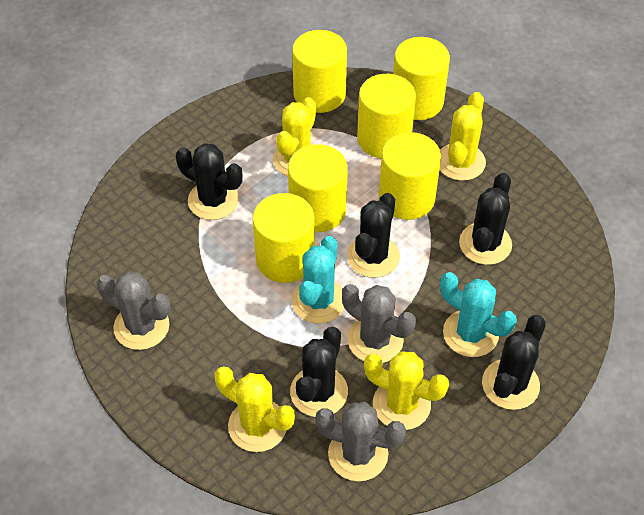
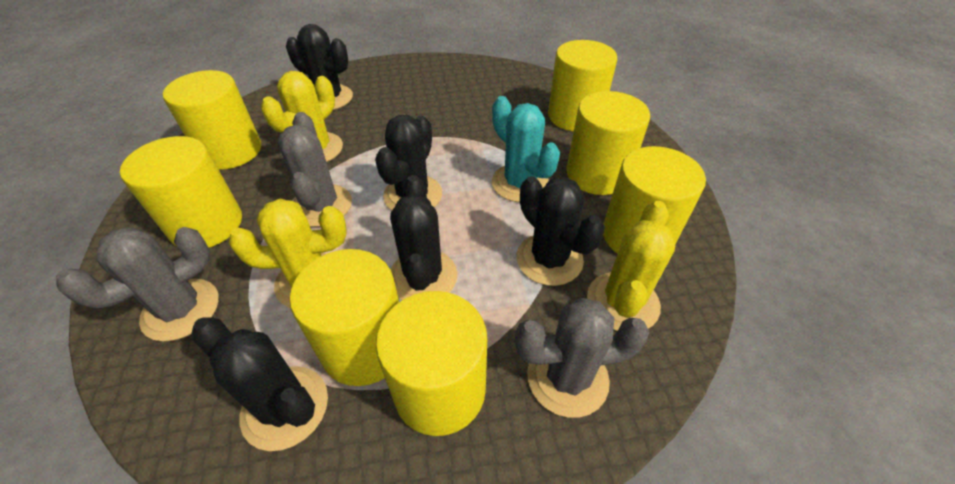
turquoise cactus: [291,236,344,323] [440,272,517,357] = 2 -> [492,96,560,202] = 1
yellow cactus: [214,366,295,452] [273,97,316,176] [364,351,449,430] [440,92,486,181] = 4 -> [228,199,347,308] [261,71,343,162] [587,201,675,331] = 3
yellow cylinder: [253,193,315,283] [288,144,348,232] [292,30,347,113] [357,74,416,158] [379,132,441,220] [393,37,450,120] = 6 -> [120,136,242,248] [163,70,261,170] [290,249,399,386] [376,291,487,436] [548,40,617,132] [567,91,650,195] [603,146,706,254] = 7

